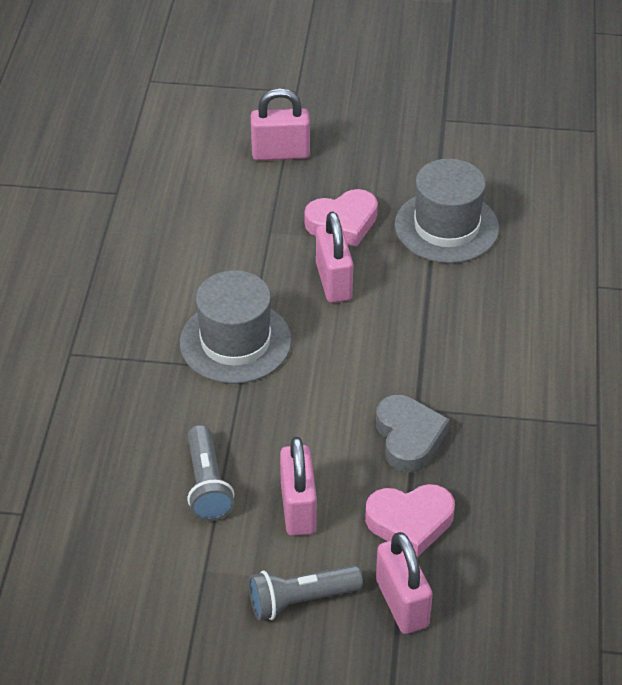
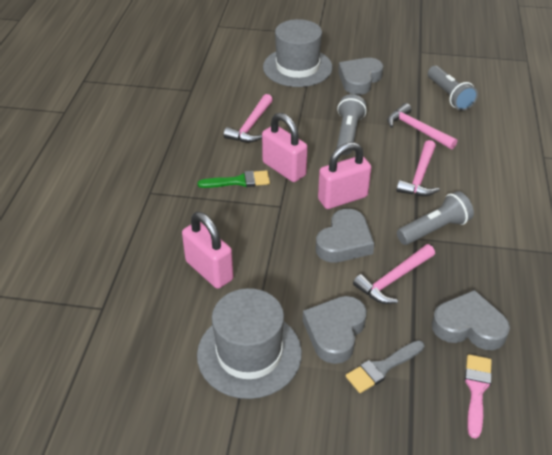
green brush: none = 0 -> [198,170,270,188] = 1
grey brush: none = 0 -> [346,340,424,393] = 1
grey flashlight: [187,425,234,521] [249,565,363,620] = 2 -> [337,94,367,155] [397,191,474,245] [428,66,478,111] = 3
grey heart: [376,395,450,472] = 1 -> [303,296,367,364] [316,209,374,263] [338,58,383,95] [432,290,510,350] = 4
pink brush: none = 0 -> [465,354,492,439] = 1
pink hammer: none = 0 -> [223,94,273,143] [353,244,435,304] [388,103,457,149] [396,140,440,196] = 4
pink heart: [305,189,378,247] [365,484,455,557] = 2 -> none = 0
pink padlock: [251,88,310,160] [280,437,317,536] [316,212,353,303] [376,532,433,634] = 4 -> [182,212,234,289] [262,113,308,182] [318,142,371,209] = 3

